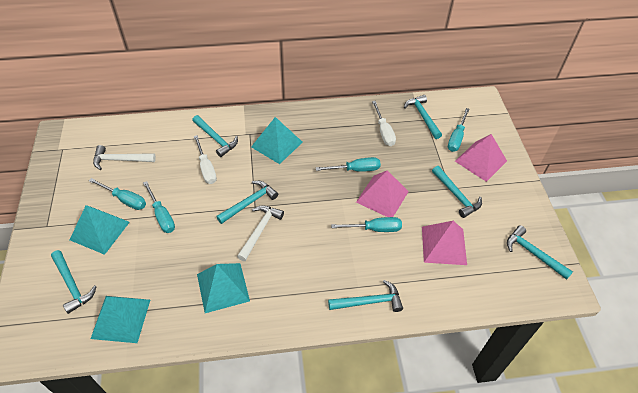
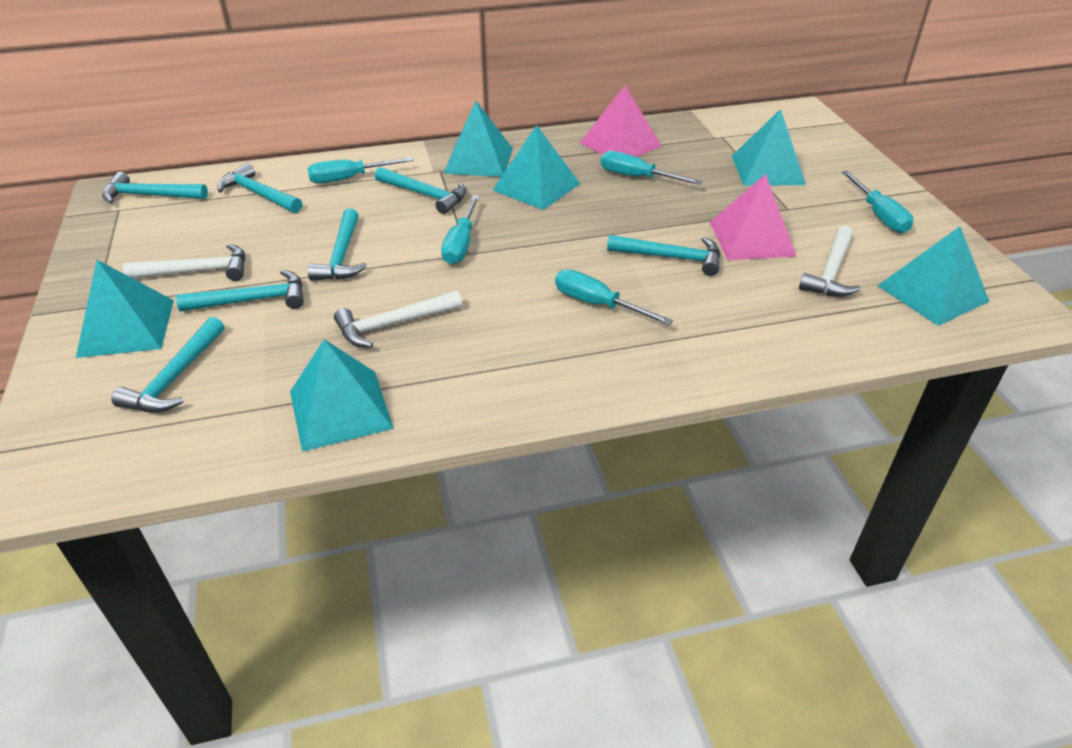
pink pyramid: [356,170,409,217] [422,221,467,265] [455,134,507,182] = 3 -> [580,86,662,157] [710,174,797,260] = 2
turquoise pyramid: [70,205,130,255] [91,296,150,343] [197,263,250,313] [251,117,303,164] = 4 -> [76,260,174,358] [290,339,393,452] [444,101,513,177] [493,125,580,210] [732,109,806,186] [878,226,990,326] = 6
white hammer: [93,145,156,170] [237,205,284,261] = 2 -> [123,244,245,281] [334,291,462,348] [799,225,861,297] = 3
white screwdriver: [194,135,217,184] [372,101,396,146] = 2 -> none = 0

